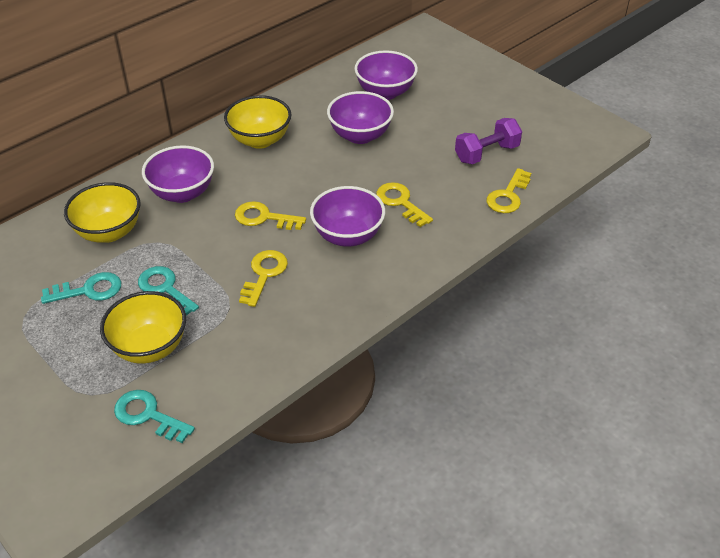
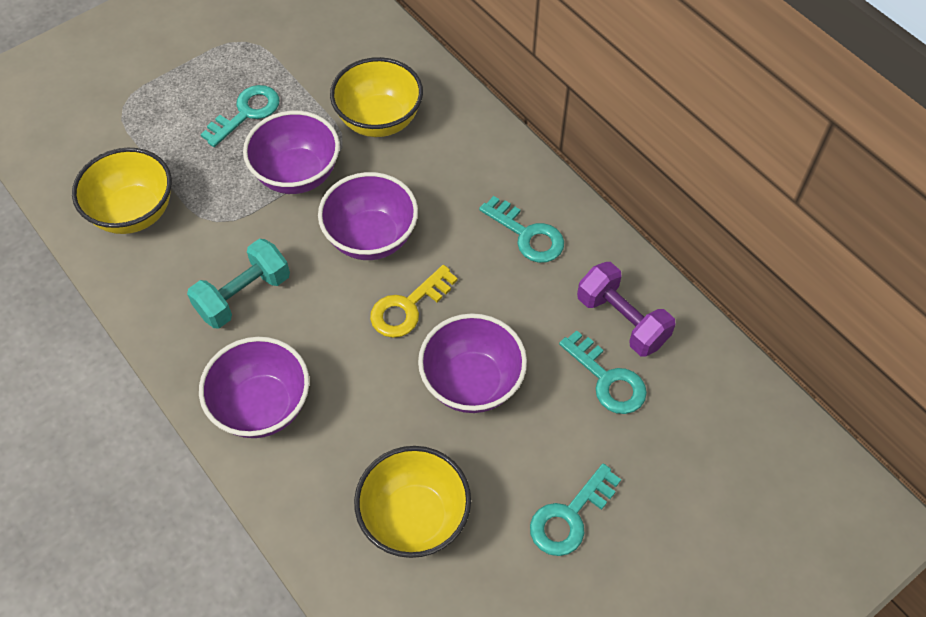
turquoise dumbbell: none = 0 -> [187,239,290,329] = 1
turquoise key: [41,272,121,304] [114,390,195,443] [138,266,199,315] = 3 -> [201,85,280,147] [479,196,564,263] [530,463,621,556] [559,330,647,414] = 4
yellow key: [235,201,306,230] [239,250,288,307] [376,182,433,227] [486,168,531,213] = 4 -> [370,265,458,338] = 1

